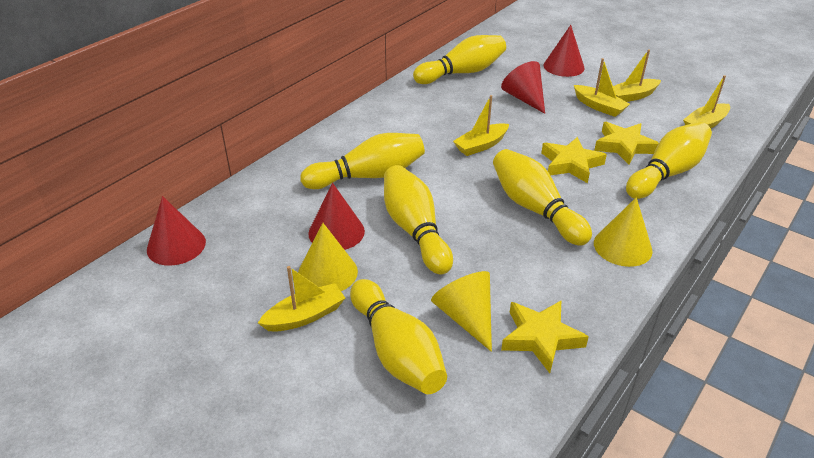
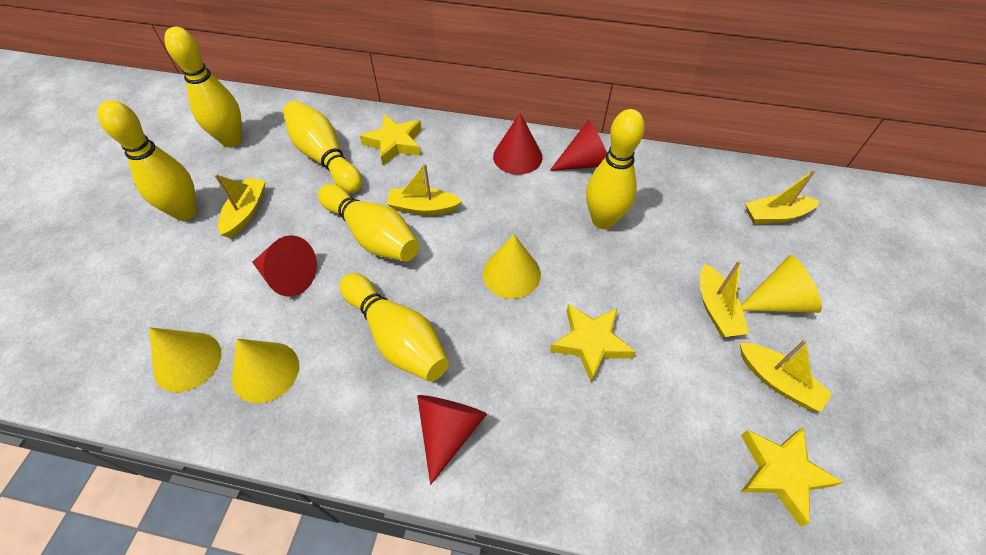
yellow cone: [298,223,358,291] [431,271,492,352] [594,197,653,267] = 3 -> [149,327,221,392] [232,339,299,403] [483,234,541,299] [741,255,822,313] = 4

